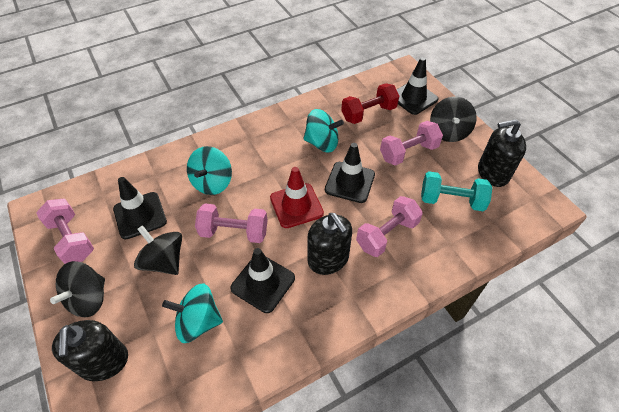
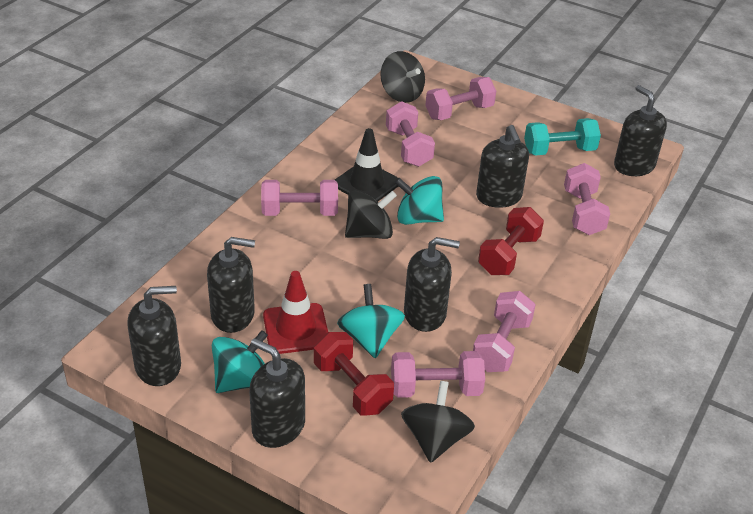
black soap dispenser: [52,320,128,381] [307,213,352,275] [478,119,526,187] = 3 -> [128,286,181,386] [207,237,255,333] [249,338,305,448] [404,237,460,332] [476,125,529,208] [614,85,667,176] = 6
black traffic cone: [113,177,167,239] [230,248,295,313] [325,143,375,203] [396,57,439,115] = 4 -> [335,128,398,202] = 1
pink dumbbell: [36,199,94,264] [195,204,268,243] [356,196,423,257] [380,121,443,166] = 4 -> [261,180,338,216] [386,101,435,167] [391,351,485,398] [425,77,496,120] [473,291,536,372] [564,163,610,235] = 6
red dumbbell: [341,83,399,124] = 1 -> [314,332,394,416] [478,207,544,275] = 2

